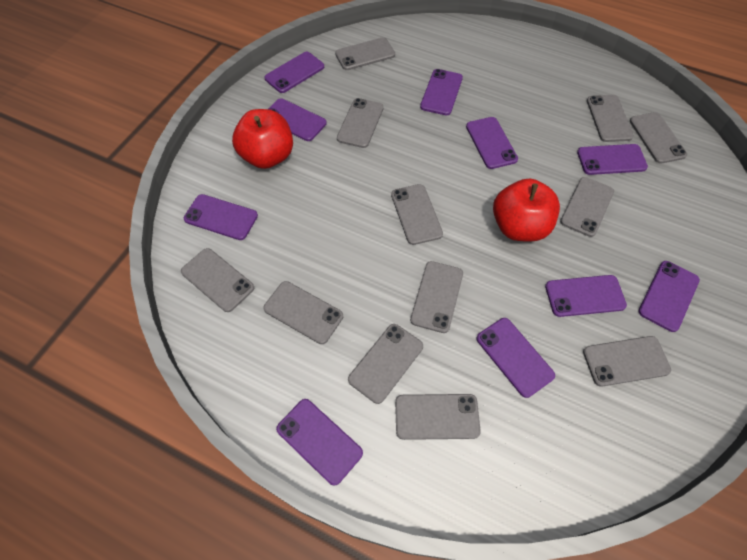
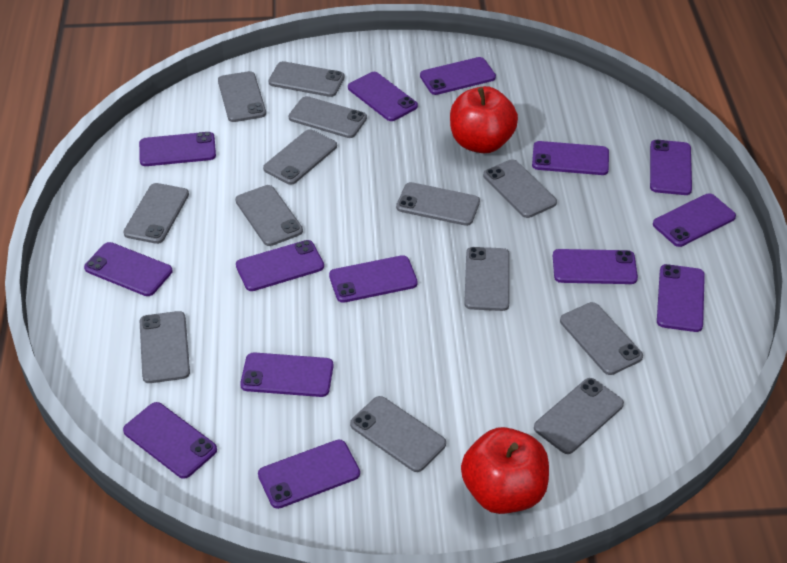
grey phone: [181,248,254,312] [263,281,343,344] [335,37,395,70] [337,98,384,148] [348,324,423,404] [391,184,443,245] [395,394,481,440] [410,261,463,333] [560,177,614,237] [583,336,671,387] [587,95,634,142] [630,112,687,164] = 12 -> [123,183,189,244] [140,311,190,383] [218,71,266,122] [235,185,303,246] [263,129,337,185] [268,61,344,97] [288,96,367,138] [350,396,446,472] [396,182,480,226] [464,247,510,311] [483,159,557,218] [534,378,624,454] [560,302,643,375] = 13
purple phone: [184,194,258,240] [264,52,324,93] [268,98,327,141] [276,399,363,486] [420,69,463,115] [466,117,518,169] [476,318,555,398] [545,275,627,317] [577,144,648,175] [638,261,700,332] = 10 -> [84,242,172,296] [123,402,217,479] [139,132,216,166] [236,240,324,291] [240,352,334,397] [258,440,360,509] [329,255,418,303] [348,72,418,121] [420,57,496,95] [532,141,609,175] [553,249,638,284] [650,140,692,195] [653,193,736,247] [657,264,705,332] = 14

